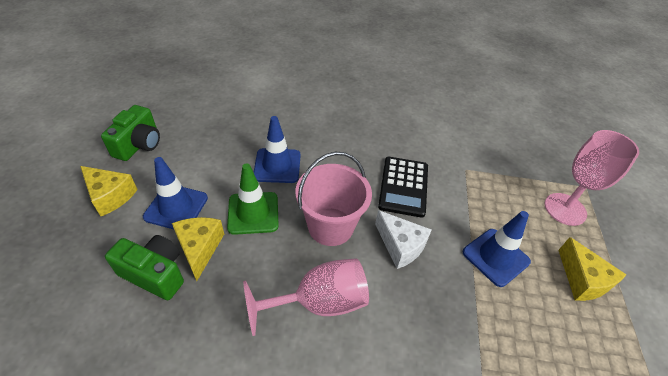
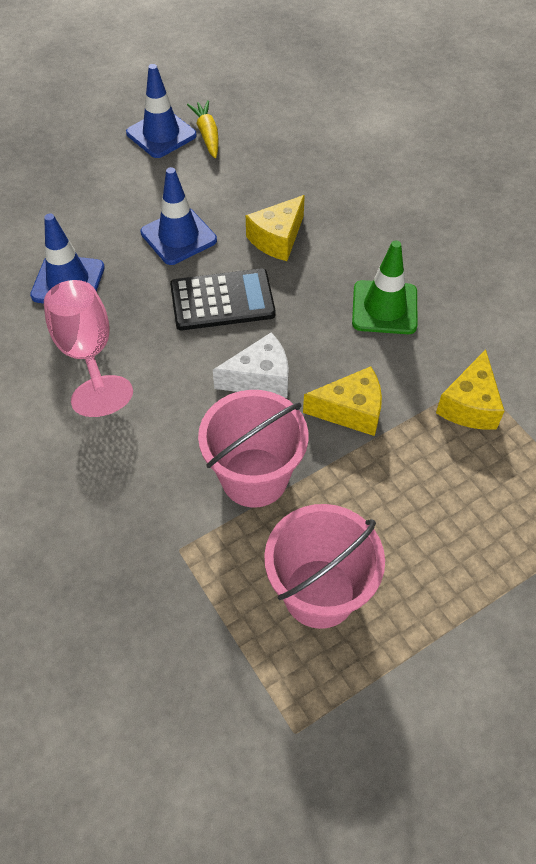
green camera: [101,105,160,161] [105,235,184,300] = 2 -> none = 0
pink bucket: [295,152,372,246] = 1 -> [198,390,308,508] [264,504,385,629] = 2
pink goblet: [243,258,369,336] [544,130,639,226] = 2 -> [44,280,133,417] = 1
yellow carrot: none = 0 -> [187,100,219,158] = 1

